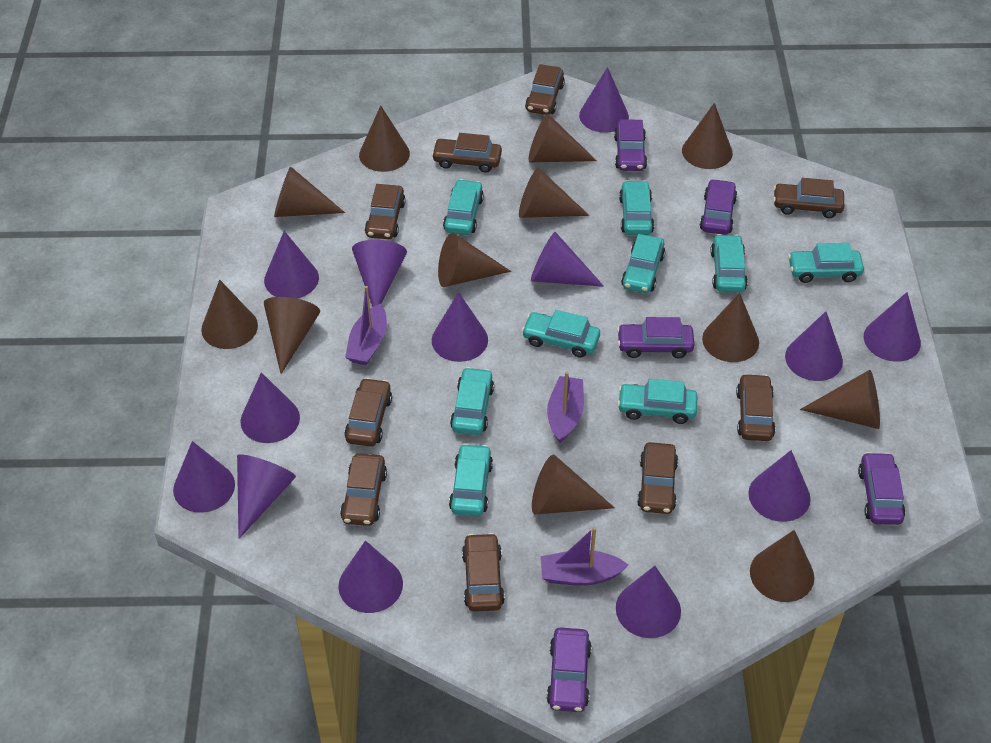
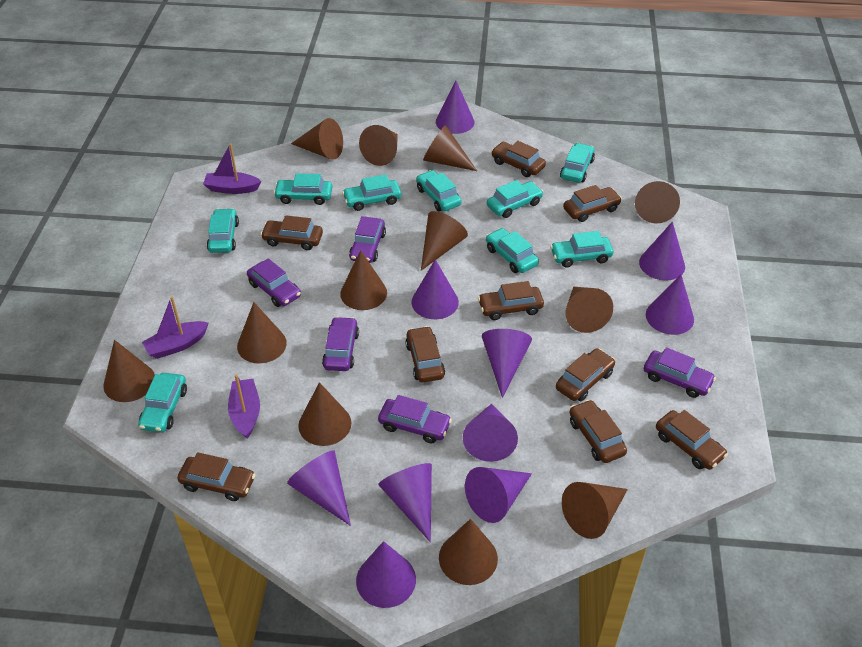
purple cone: [173,441,235,513] [237,454,296,539] [241,372,300,443] [264,231,319,298] [338,541,403,613] [352,240,407,307] [432,292,488,362] [531,232,604,287] [579,67,629,133] [616,566,681,638] [748,450,811,522] [785,311,843,381] [864,292,921,362] = 13 -> [287,450,351,526] [356,541,416,608] [378,463,432,542] [412,259,459,319] [436,81,475,134] [463,404,518,462] [465,467,532,523] [482,329,532,398] [639,222,685,281] [646,275,694,335] = 10

